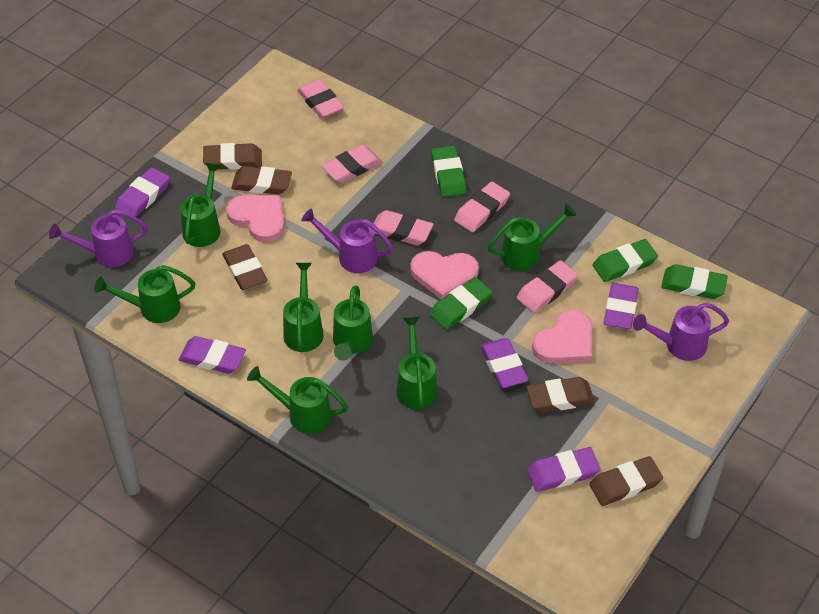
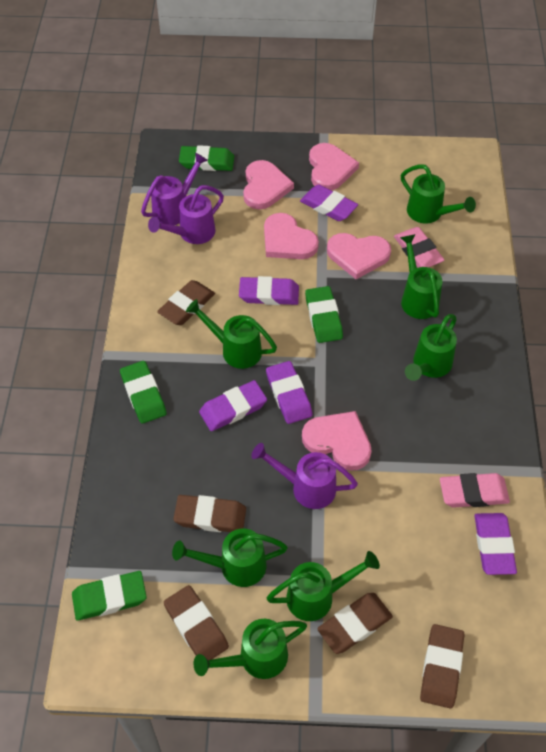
pink eraser: [297,79,344,118] [322,145,382,183] [373,210,434,245] [454,182,510,232] [517,260,578,313] = 5 -> [394,227,445,268] [440,473,510,508] = 2
pink heart: [226,195,284,242] [411,251,479,299] [532,310,592,363] = 3 -> [243,160,294,209] [264,213,319,259] [302,411,372,471] [309,143,359,190] [327,233,391,279] = 5

